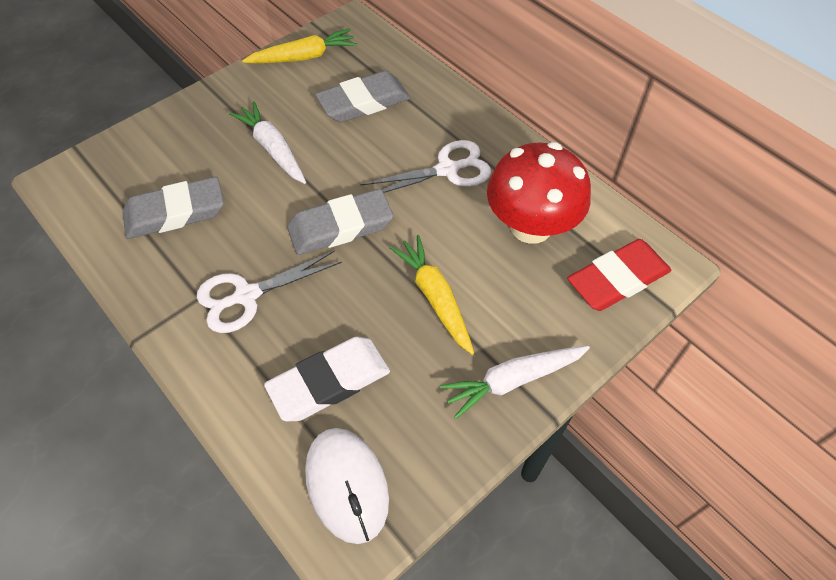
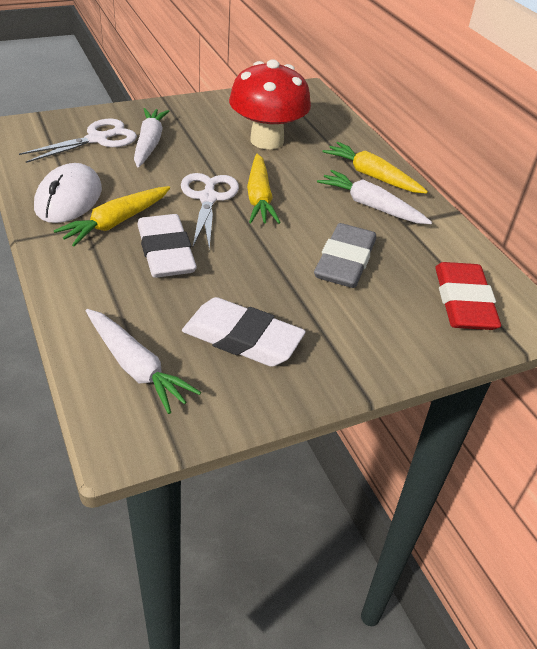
grey eraser: [123,177,224,239] [287,189,393,255] [315,71,410,122] = 3 -> [314,223,376,288] = 1
white carrot: [229,101,306,184] [440,346,590,419] = 2 -> [86,309,201,414] [134,108,169,167] [317,170,432,224] = 3
white eraser: [264,337,390,421] = 1 -> [137,214,197,278] [182,297,306,367] = 2
yellow carrot: [242,28,357,63] [389,235,474,355] = 2 -> [54,186,170,246] [247,153,281,224] [322,142,428,194] = 3

